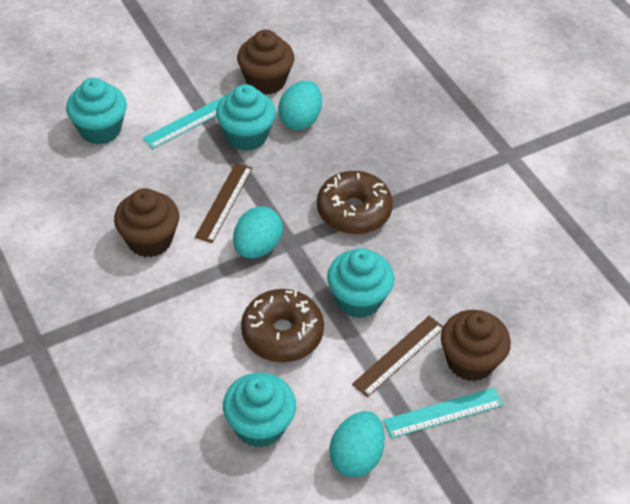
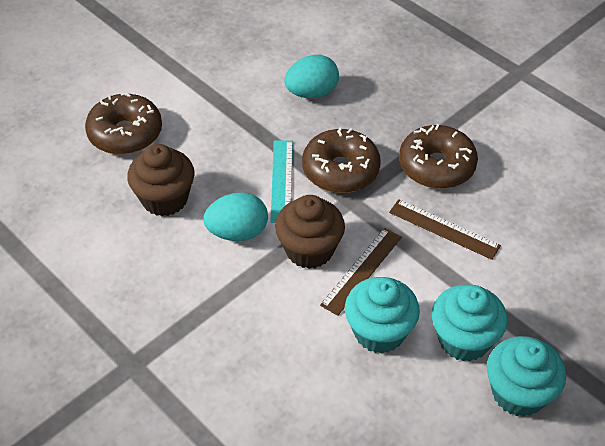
brown cupcake: [114,188,179,258] [237,30,294,95] [441,310,511,381] = 3 -> [127,144,195,216] [275,195,345,269] = 2
brown donut: [241,289,324,362] [317,171,393,234] = 2 -> [85,92,162,155] [302,127,381,193] [399,124,478,189] = 3
turquoise cupcake: [66,78,127,144] [216,84,276,151] [223,373,296,448] [327,248,394,318] = 4 -> [345,277,420,354] [432,284,507,362] [487,336,566,417] = 3
turquoise egg: [233,206,283,259] [278,81,322,130] [329,411,385,477] = 3 -> [203,192,268,241] [284,55,339,98] = 2
turquoise ruler: [143,96,224,149] [383,388,503,438] = 2 -> [271,140,293,223] = 1

